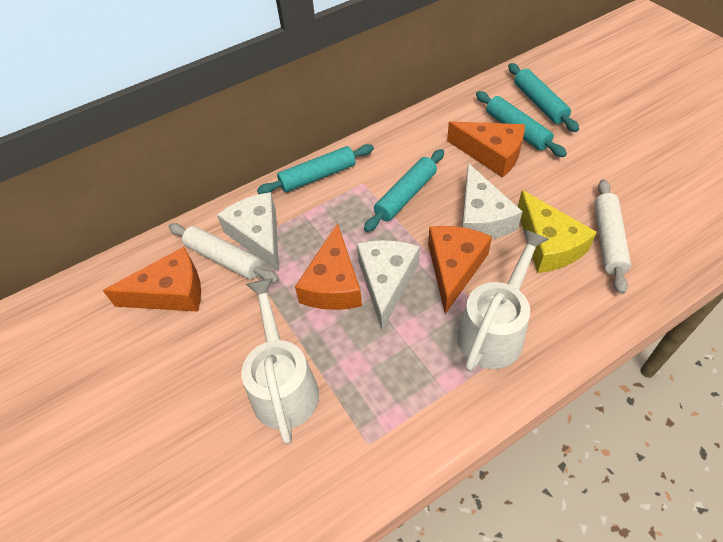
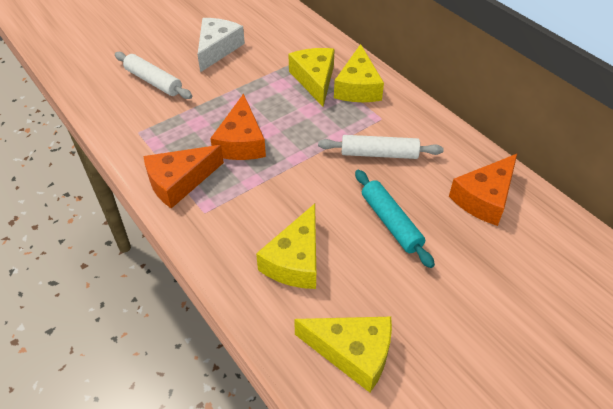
orange cheese: [103,247,201,312] [295,223,362,310] [428,226,492,314] [447,121,525,178] = 4 -> [144,145,224,208] [210,94,266,160] [449,154,517,226] = 3
turquoise rolling pin: [257,144,374,194] [364,149,444,232] [476,91,567,157] [508,63,579,132] = 4 -> [355,170,435,268] = 1
white cheese: [217,192,279,272] [357,240,420,330] [462,163,523,239] = 3 -> [197,18,245,72] = 1
white watering can: [242,278,319,444] [457,229,548,372] = 2 -> none = 0
yellow cheese: [518,190,597,273] = 1 -> [256,204,316,289] [289,48,335,107] [294,317,392,392] [334,44,384,102] = 4

